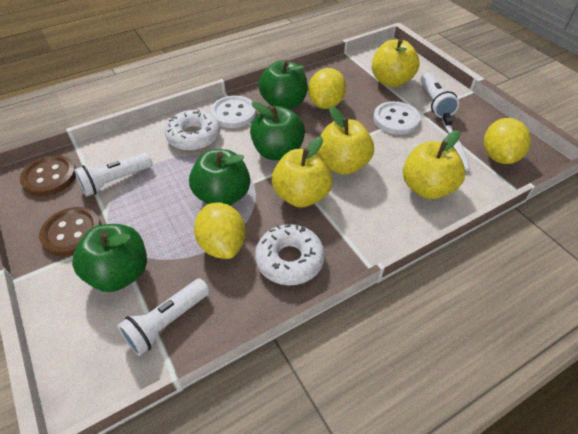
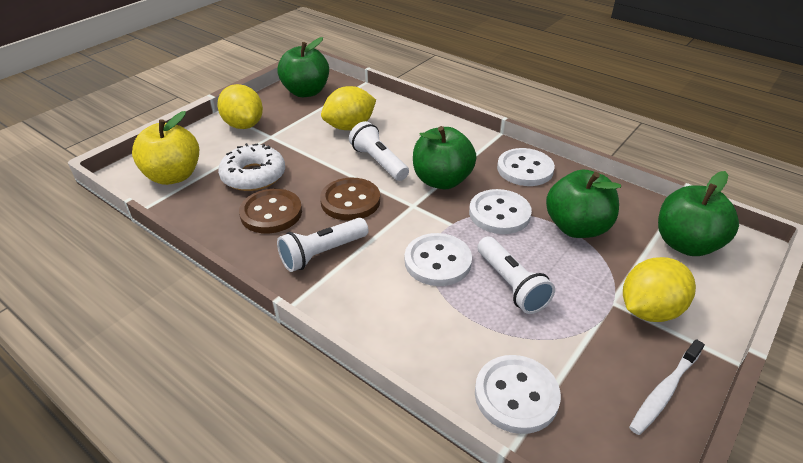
white button: [211,96,256,128] [373,101,420,135] = 2 -> [405,233,472,286] [469,189,532,234] [475,355,561,434] [497,148,555,186] = 4
white donut: [165,110,220,151] [255,224,325,285] = 2 -> [218,143,285,191] = 1
yellow apple: [272,137,333,208] [318,106,374,175] [372,39,420,87] [403,130,465,199] = 4 -> [132,111,199,185] = 1

